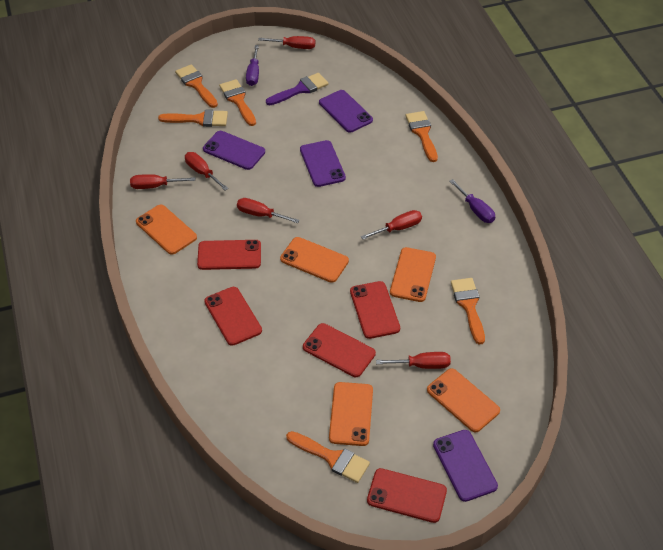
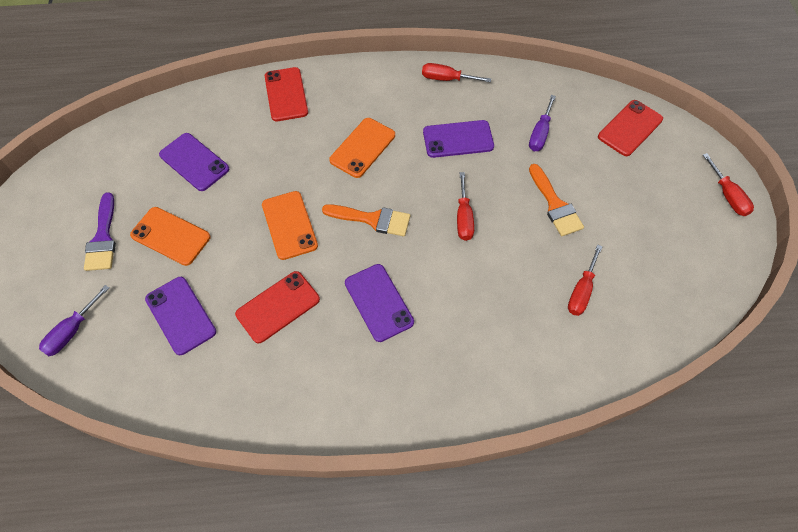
orange brush: [158,110,228,127] [175,64,218,108] [219,79,256,126] [286,431,370,483] [406,111,438,162] [451,278,485,345] = 6 -> [322,204,410,237] [529,164,584,236] = 2
orange phone: [136,205,197,255] [280,237,349,283] [329,382,373,446] [390,247,436,302] [427,368,500,432] = 5 -> [130,207,211,266] [262,191,318,260] [329,118,395,178] = 3
red phone: [197,240,261,270] [204,287,262,346] [303,323,376,377] [350,281,400,339] [367,468,447,523] = 5 -> [235,271,320,343] [265,67,308,121] [598,100,663,156] = 3
red screwdriver: [130,174,195,189] [185,152,228,190] [237,198,299,223] [258,36,315,49] [361,210,422,239] [376,352,451,369] = 6 -> [422,63,491,82] [457,172,474,241] [568,244,603,316] [703,153,754,216] = 4

